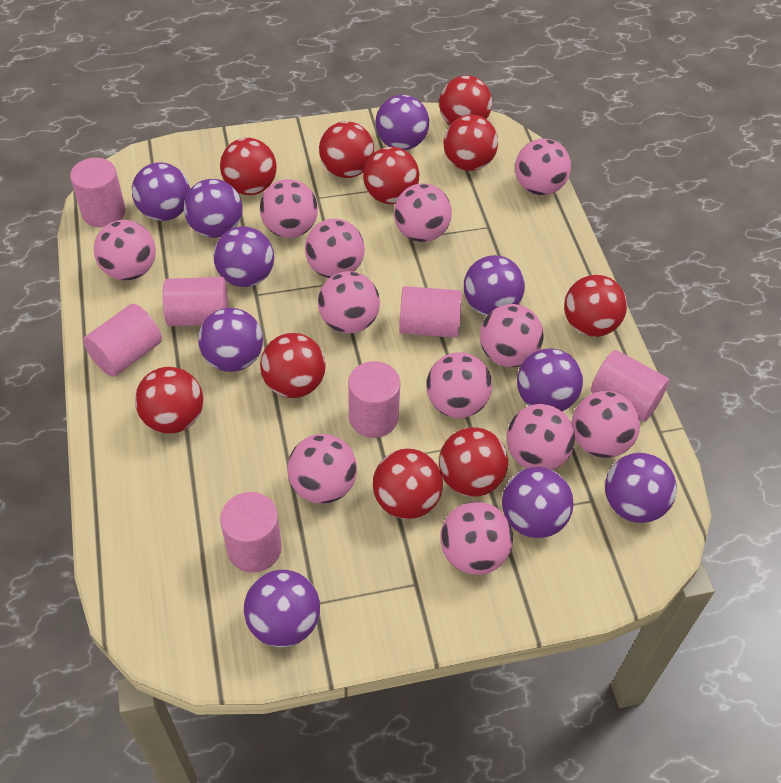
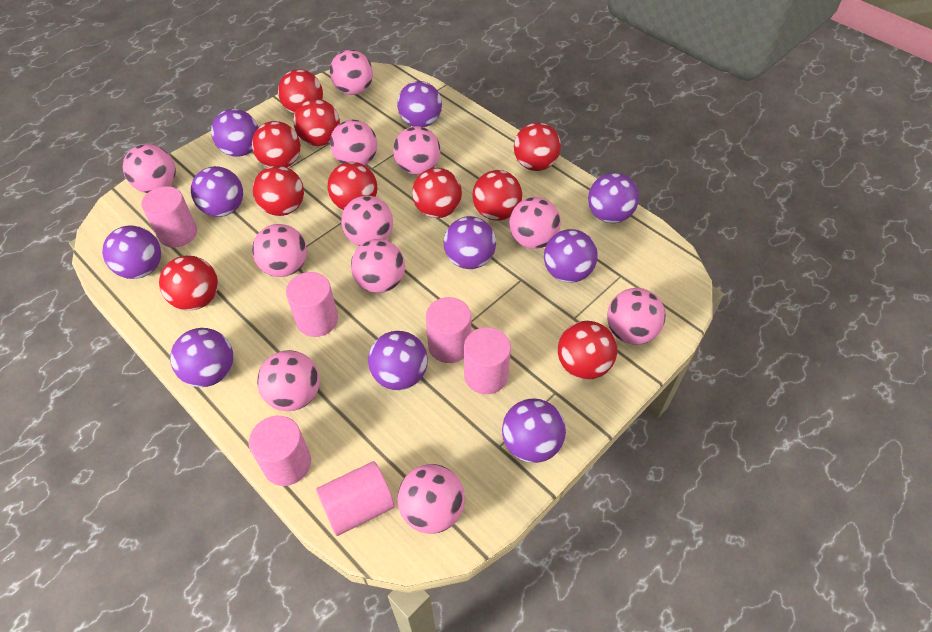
pink ball: [94,220,156,281] [260,179,318,238] [287,434,357,504] [305,219,365,278] [318,271,380,334] [394,183,452,242] [426,352,492,418] [440,502,513,575] [480,304,544,367] [507,404,575,470] [515,139,571,196] [572,391,640,458] = 12 -> [123,144,176,193] [252,224,307,277] [257,350,320,411] [330,50,373,95] [330,120,377,165] [341,196,393,246] [351,239,405,293] [393,126,440,175] [397,464,465,534] [509,197,561,249] [607,288,666,345] = 11
pink cylinder: [70,158,126,228] [83,304,162,377] [163,277,228,326] [220,492,282,573] [348,361,400,438] [399,286,462,338] [591,350,670,422] = 7 -> [141,186,197,248] [249,416,311,486] [286,272,338,337] [316,461,395,536] [426,297,471,363] [464,327,511,394] = 6

